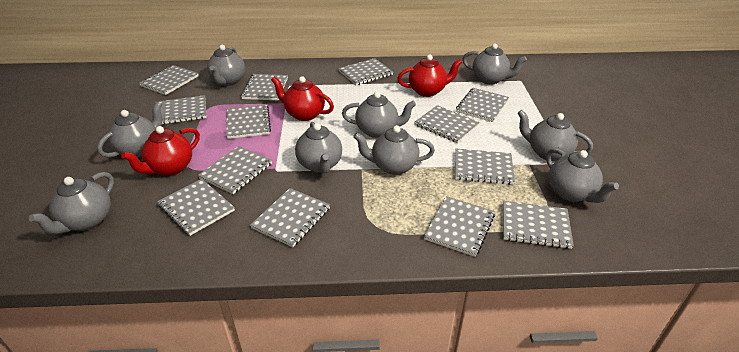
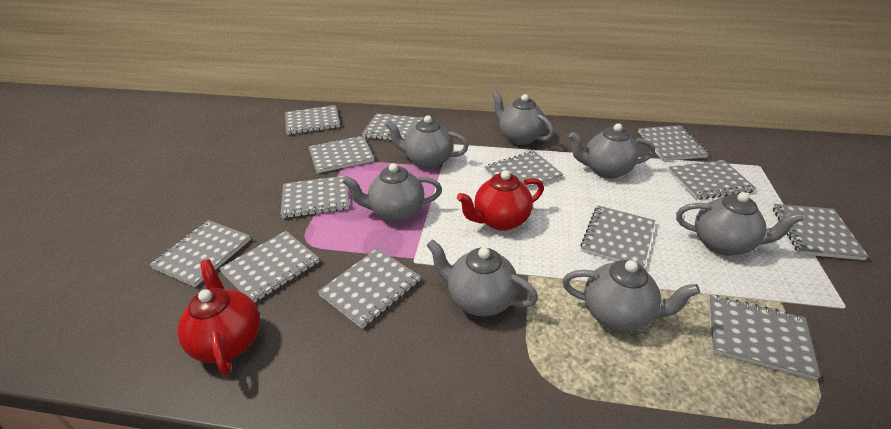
grey teapot: [29,172,114,234] [97,101,162,158] [207,45,245,86] [295,122,342,174] [342,92,416,138] [353,125,435,175] [463,44,527,85] [518,110,593,161] [546,148,619,203] = 9 -> [342,163,442,222] [385,115,469,169] [427,239,538,316] [492,91,554,145] [562,260,700,332] [569,123,655,179] [676,192,804,256] = 7
red teapot: [121,126,200,176] [271,76,334,121] [397,54,462,97] = 3 -> [177,259,260,376] [457,170,544,231] = 2

